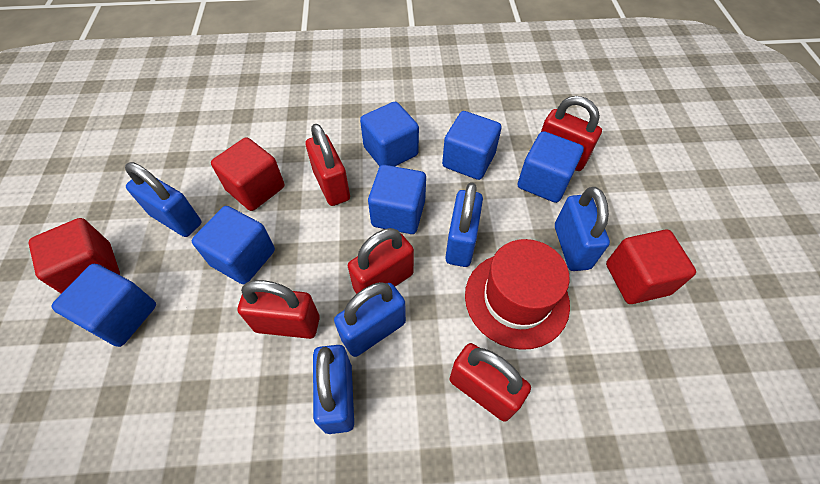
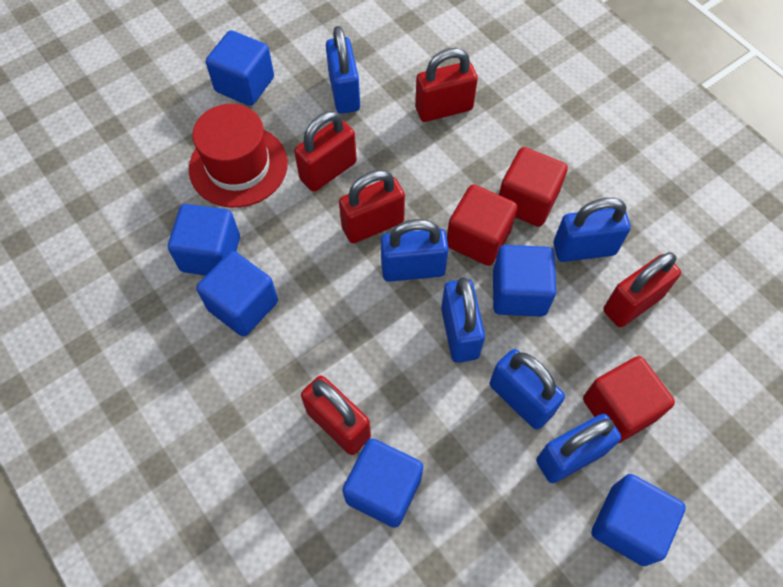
blue padlock: [125,162,202,237] [313,345,354,434] [334,282,406,357] [445,182,483,267] [555,187,610,271] = 5 -> [326,26,360,114] [381,219,449,282] [441,277,485,363] [490,349,565,430] [536,414,621,483] [554,198,631,262] = 6

